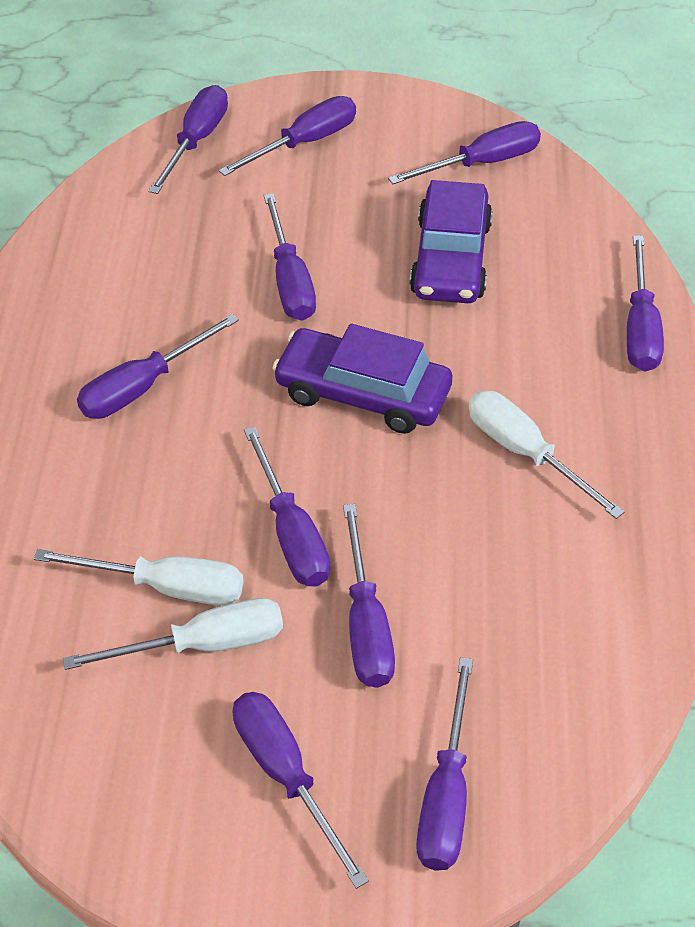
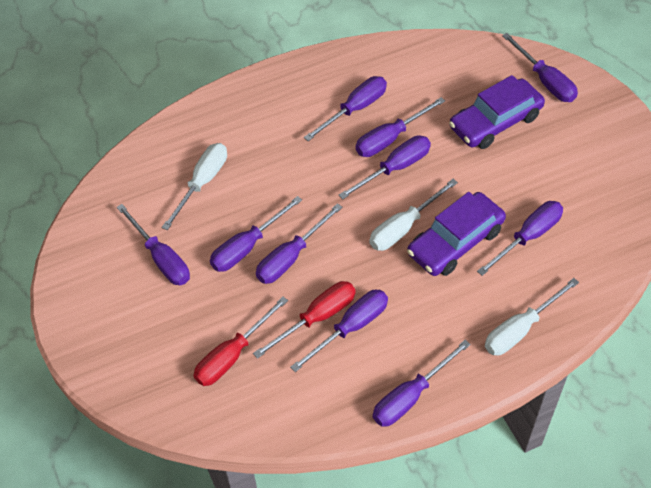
red screwdriver: none = 0 -> [194,297,288,386] [253,281,356,359] = 2

